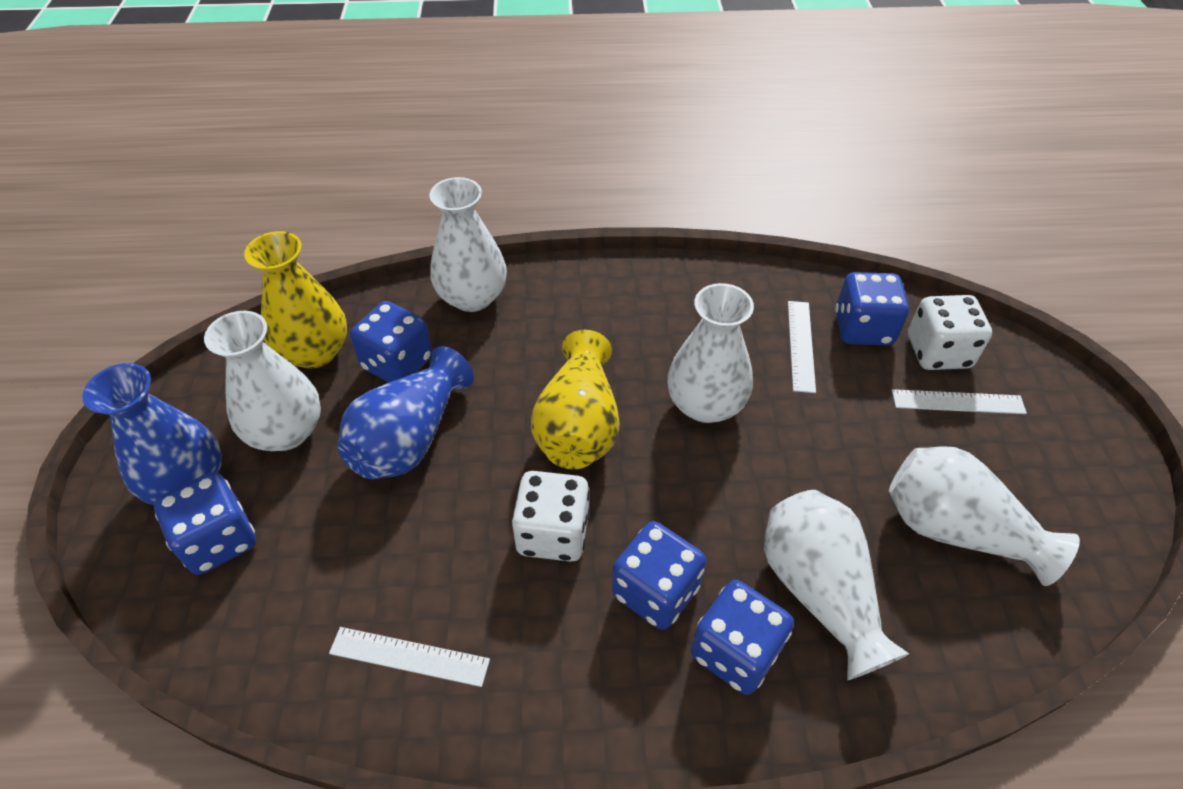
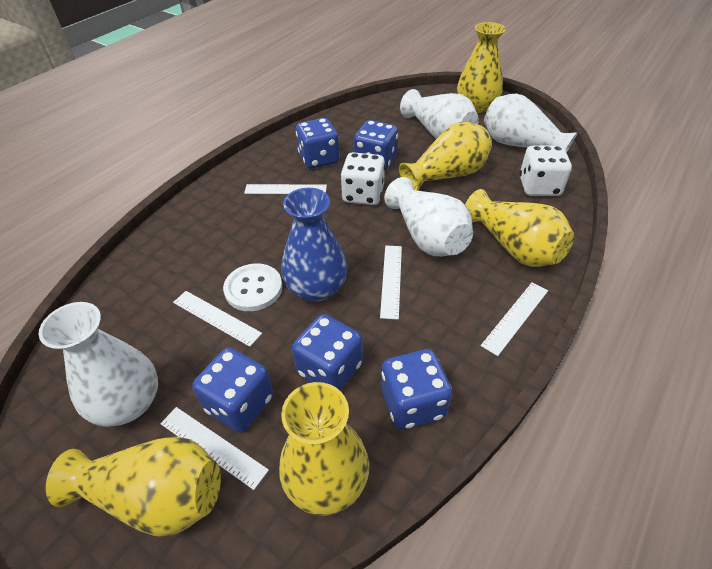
blue vase: [82,363,222,505] [338,346,474,479] = 2 -> [281,188,347,302] = 1
white button: none = 0 -> [223,263,282,311] = 1
white ruler: [329,627,490,687] [788,301,816,393] [892,389,1027,414] = 3 -> [160,407,269,490] [173,291,262,347] [244,184,327,194] [380,246,402,320] [481,282,548,356] = 5
white vase: [204,311,321,451] [430,177,507,312] [667,283,754,423] [764,490,909,680] [889,446,1080,586] = 5 -> [39,302,158,427] [384,177,473,256] [400,89,479,139] [484,93,577,153] = 4
yellow vase: [244,231,347,369] [531,330,620,469] = 2 -> [46,437,221,536] [279,382,369,516] [399,122,492,191] [457,22,506,113] [465,189,574,267] = 5

